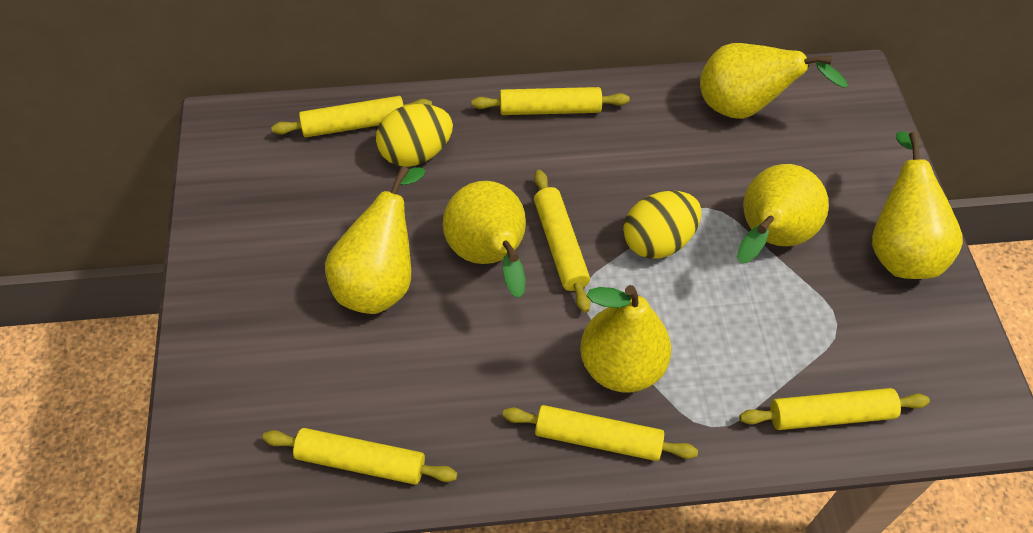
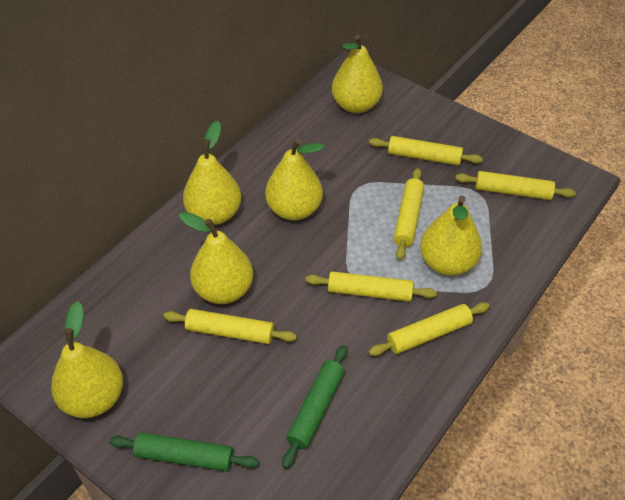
green rolling pin: none = 0 -> [109,432,259,471] [282,345,347,469] = 2
yellow egg: [376,104,453,167] [623,191,702,259] = 2 -> none = 0

